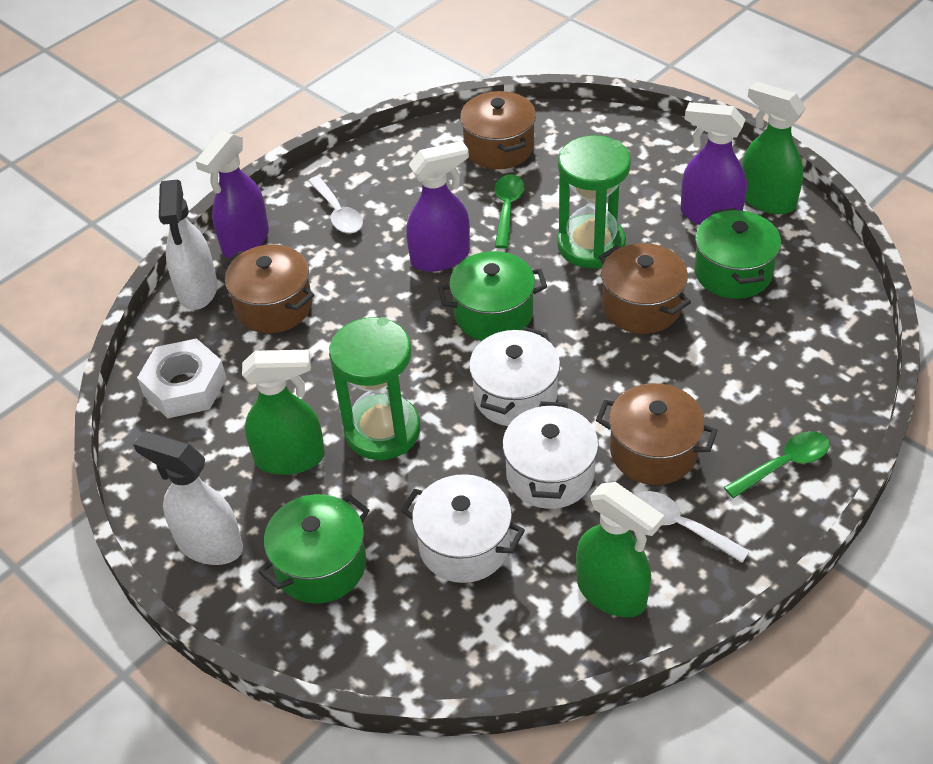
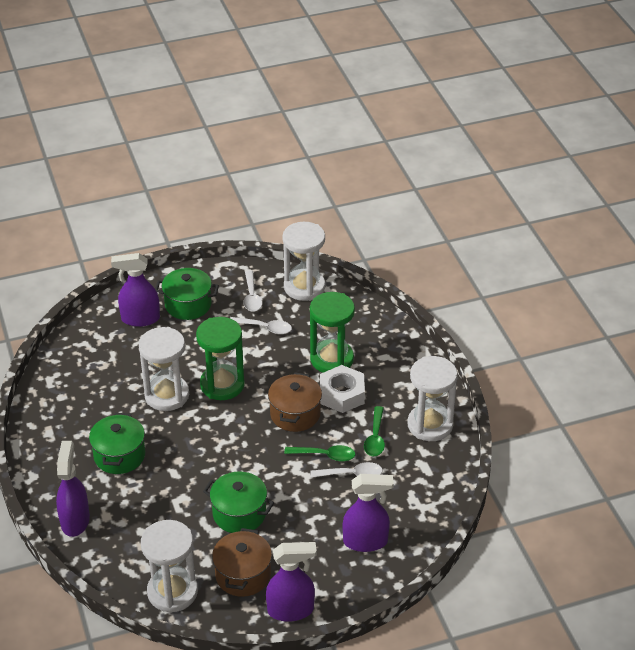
brown pot: [223,244,314,333] [460,91,536,169] [596,383,718,485] [599,243,691,334] = 4 -> [212,528,272,597] [268,372,322,432] = 2
green spray bottle: [242,350,325,475] [576,482,664,618] [742,81,806,214] = 3 -> none = 0
purple spray bottle: [195,131,269,258] [406,141,470,272] [680,102,747,225] = 3 -> [56,441,90,537] [111,253,160,327] [266,542,317,622] [343,474,394,552] = 4
white hourglass: none = 0 -> [139,327,189,411] [141,520,198,613] [283,222,325,301] [407,356,457,441] = 4
white pot: [401,474,525,583] [469,327,560,426] [502,401,599,509] = 3 -> none = 0
white spoon: [308,176,363,233] [635,491,749,563] = 2 -> [230,317,292,335] [243,270,262,312] [310,462,383,478] = 3
white spray bottle: [133,431,243,565] [159,180,217,310] = 2 -> none = 0

